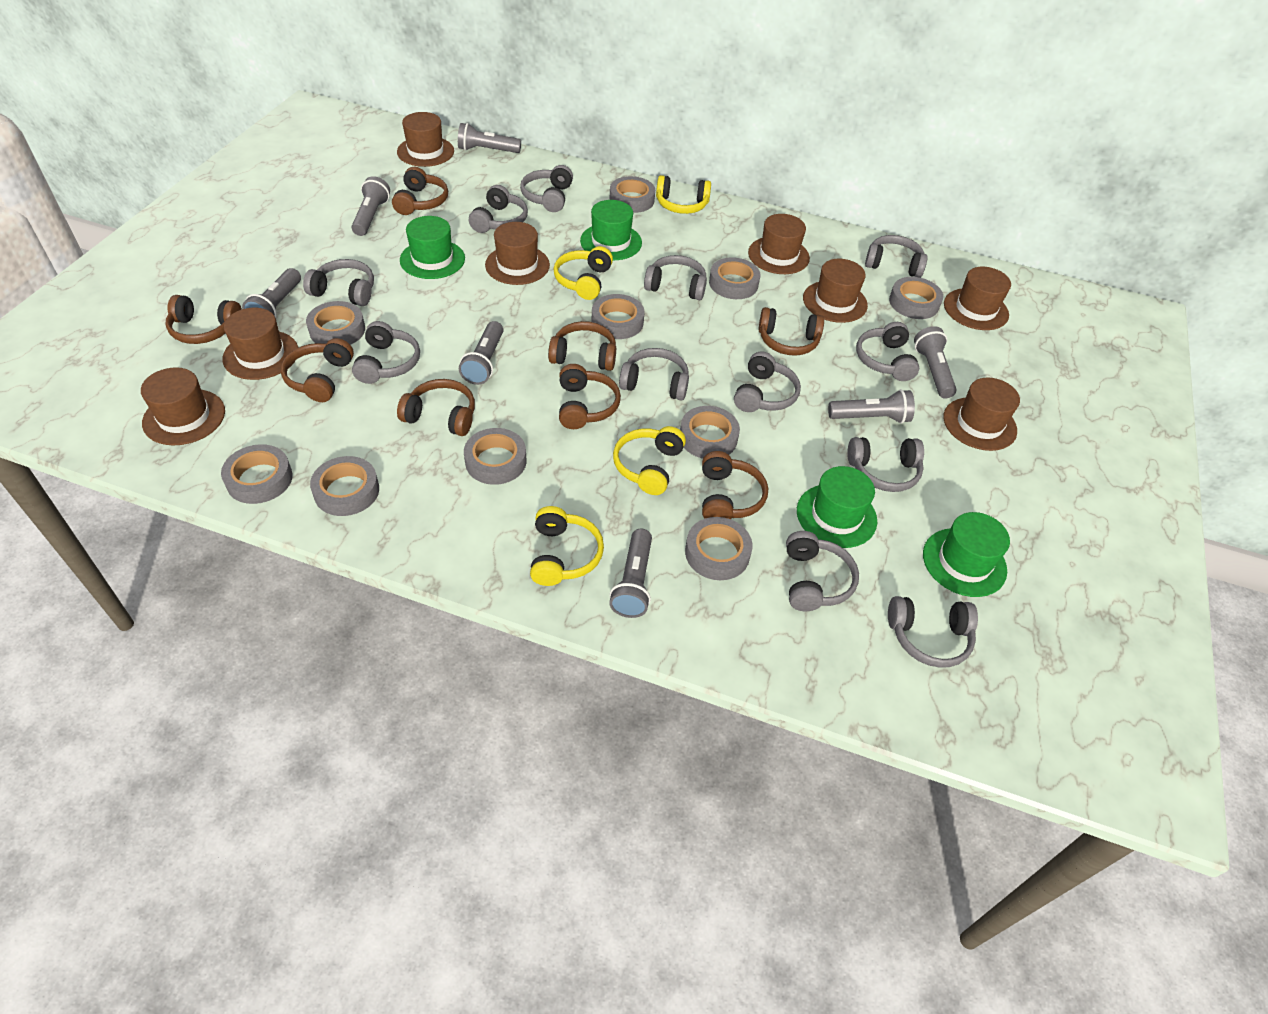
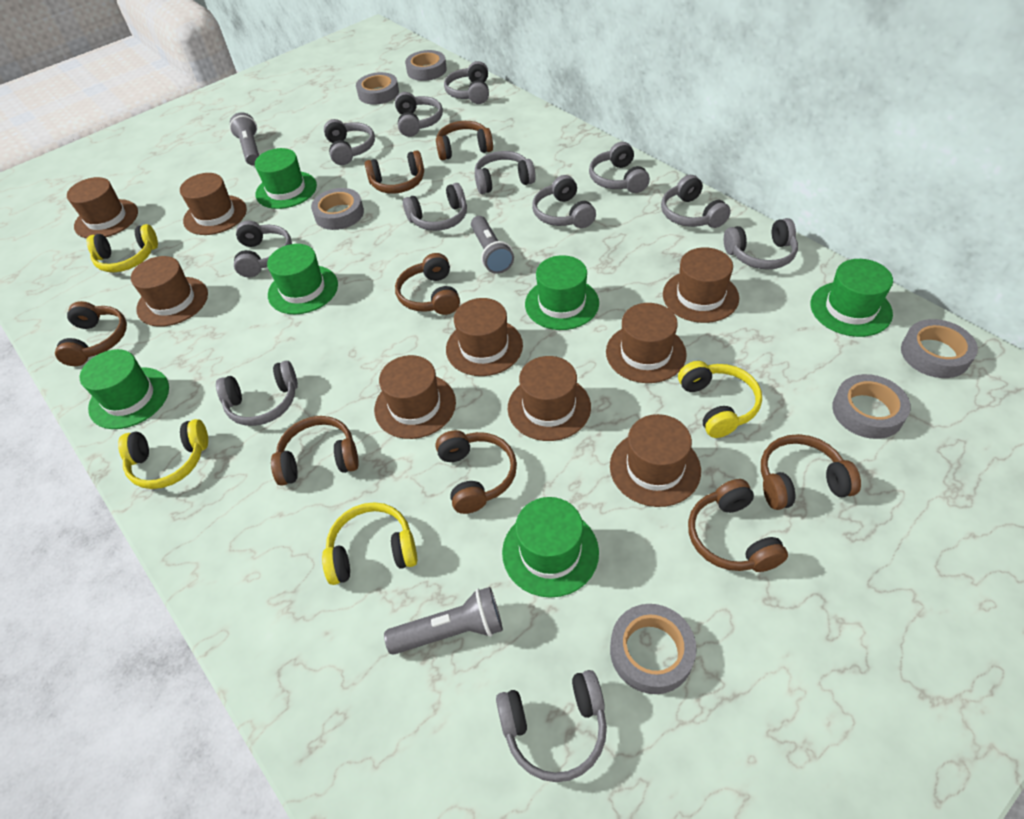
brown hat: [141,367,225,445] [223,308,298,380] [397,112,454,167] [485,222,550,285] [748,214,810,274] [803,259,868,323] [943,377,1020,451] [944,267,1011,330] = 8 -> [67,177,138,238] [131,256,208,327] [180,173,247,235] [374,355,456,439] [446,298,523,376] [508,356,591,441] [606,303,687,383] [610,414,701,507] [663,247,739,323] = 9
green hat: [400,216,465,279] [580,200,642,260] [797,466,877,548] [923,512,1010,597] = 4 -> [80,349,169,429] [255,148,317,209] [267,244,338,314] [502,497,599,598] [525,255,599,330] [811,259,893,337] = 6
grey flashlight: [242,268,301,318] [352,176,390,236] [458,123,521,153] [459,321,503,385] [609,529,652,618] [828,389,915,424] [914,326,957,399] = 7 -> [230,112,259,166] [384,587,503,655] [471,216,514,274] = 3
grey tape: [221,444,293,504] [306,301,365,345] [310,456,379,516] [464,428,526,485] [592,294,645,339] [610,176,655,213] [680,406,740,459] [685,517,753,580] [709,257,760,299] [889,277,943,319] = 10 -> [311,188,364,230] [356,72,399,105] [405,50,447,81] [610,604,697,694] [832,374,911,439] [901,319,978,378] = 6

